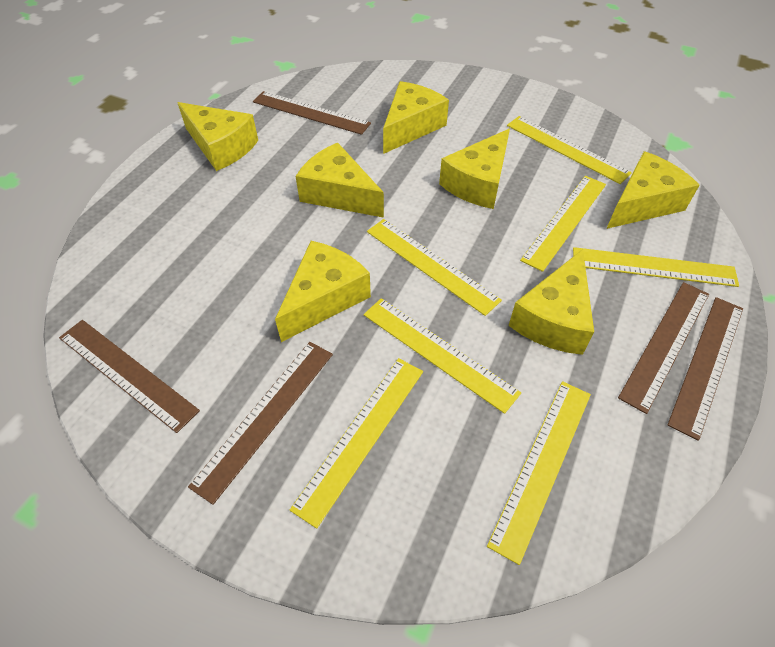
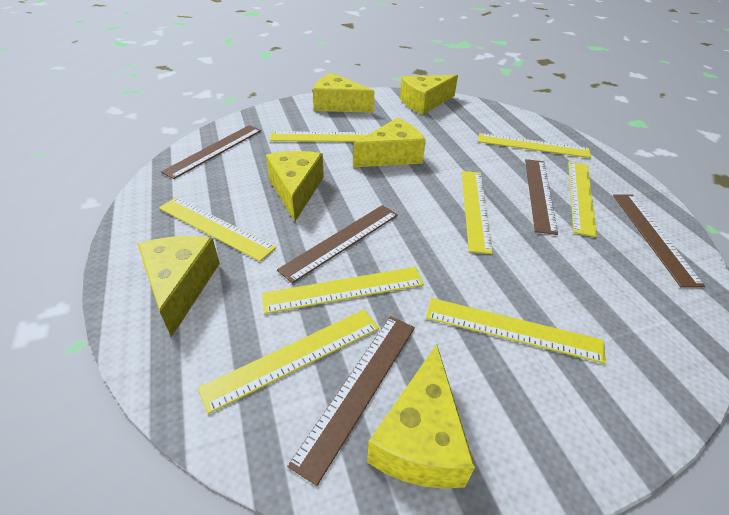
yellow cheese: [177,102,258,171] [275,241,371,342] [296,143,384,218] [383,81,449,154] [439,129,510,209] [509,249,594,355] [606,151,700,229] = 7 -> [138,236,220,337] [266,151,324,222] [313,73,374,113] [353,118,426,167] [367,344,475,489] [400,75,458,115] = 6
yellow ruler: [290,358,423,528] [364,298,521,414] [367,219,502,316] [487,381,591,565] [507,116,632,184] [520,176,606,272] [573,247,739,287] = 7 -> [159,197,276,261] [198,310,379,414] [262,267,424,314] [270,131,372,142] [426,298,606,364] [462,171,493,254] [478,133,591,158] [568,162,597,237] = 8

